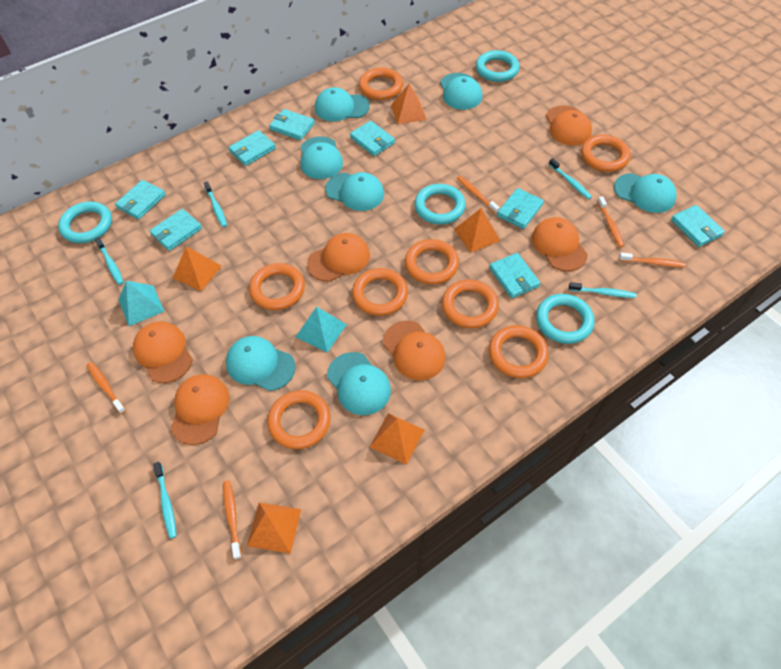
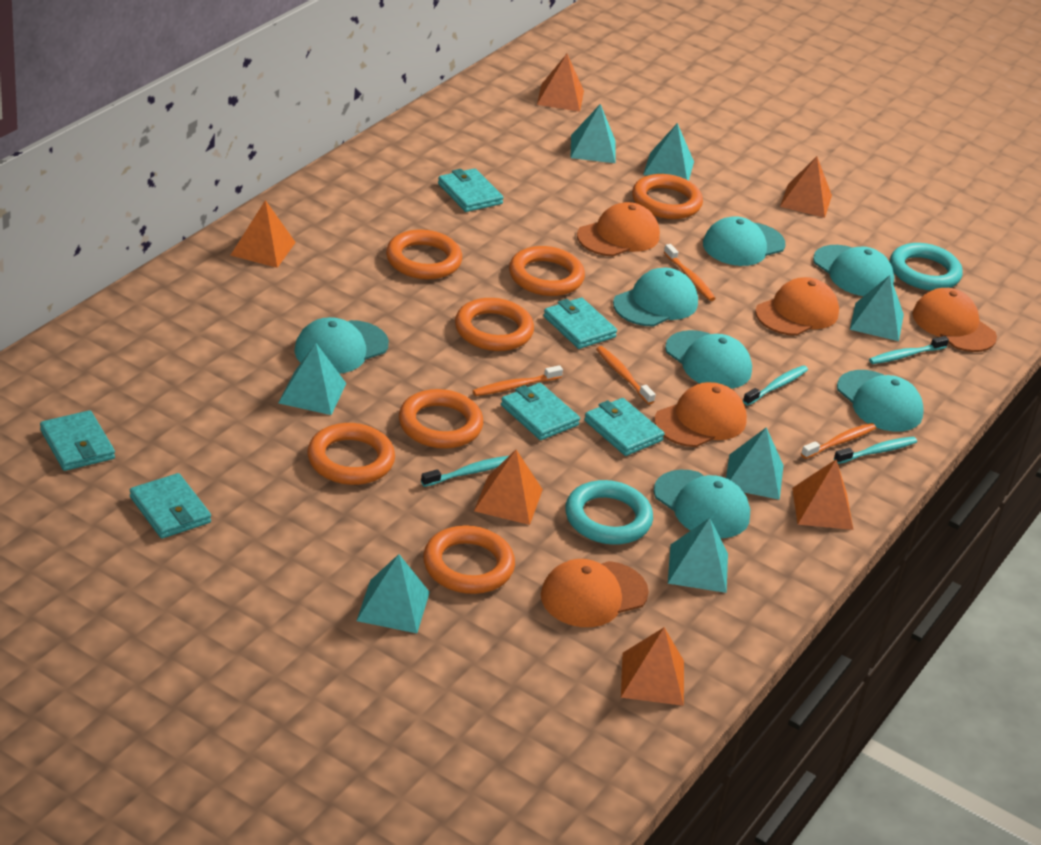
orange cap: [133,321,193,383] [170,374,230,445] [307,233,370,282] [383,321,445,380] [532,217,588,271] [546,106,592,146] = 6 -> [541,559,649,627] [577,202,660,257] [654,382,747,447] [755,277,839,336] [913,288,997,352] = 5
orange pyramid: [173,246,222,291] [247,503,301,554] [370,413,424,465] [391,84,427,124] [454,208,500,253] = 5 -> [231,200,296,268] [474,450,543,525] [537,54,584,112] [621,627,684,706] [780,156,832,218] [792,459,853,530] = 6
orange ring: [249,263,305,310] [268,390,331,449] [352,268,408,316] [359,68,403,100] [405,239,459,284] [442,280,499,328] [489,325,549,378] [581,135,631,172] = 8 -> [307,423,395,485] [386,229,462,279] [399,389,483,449] [423,525,515,594] [455,298,534,351] [509,246,585,296] [632,174,703,219] = 7
orange toothbrush: [87,362,126,414] [223,480,242,560] [457,176,500,214] [597,196,624,247] [619,253,686,267] = 5 -> [473,365,563,396] [596,346,656,404] [664,244,716,301] [801,423,876,459] = 4
turquoise pyramid: [118,281,165,326] [296,307,347,352] = 2 -> [279,343,346,415] [357,554,430,633] [571,104,616,163] [643,123,694,181] [668,518,728,593] [726,427,784,500] [850,275,904,341] = 7
turquoise ring: [58,202,112,243] [414,184,466,224] [476,50,519,82] [536,294,595,344] = 4 -> [565,480,653,545] [890,243,963,291] = 2
turquoise toothbrush: [95,237,124,285] [153,462,177,539] [204,181,227,227] [549,158,592,200] [569,282,636,298] = 5 -> [421,456,508,487] [743,365,808,406] [834,437,917,464] [869,336,949,364] = 4
turquoise wallet: [115,180,166,220] [150,209,202,251] [228,130,276,166] [269,109,315,140] [350,121,395,156] [489,253,540,298] [497,188,544,229] [671,205,725,247] = 8 -> [40,410,115,471] [130,473,211,538] [438,168,504,212] [501,383,580,440] [544,298,617,349] [584,398,664,456] = 6

